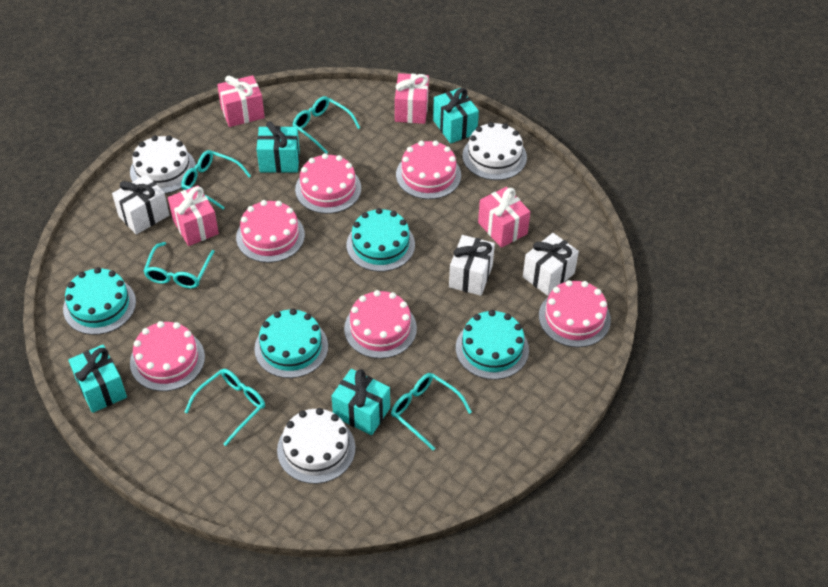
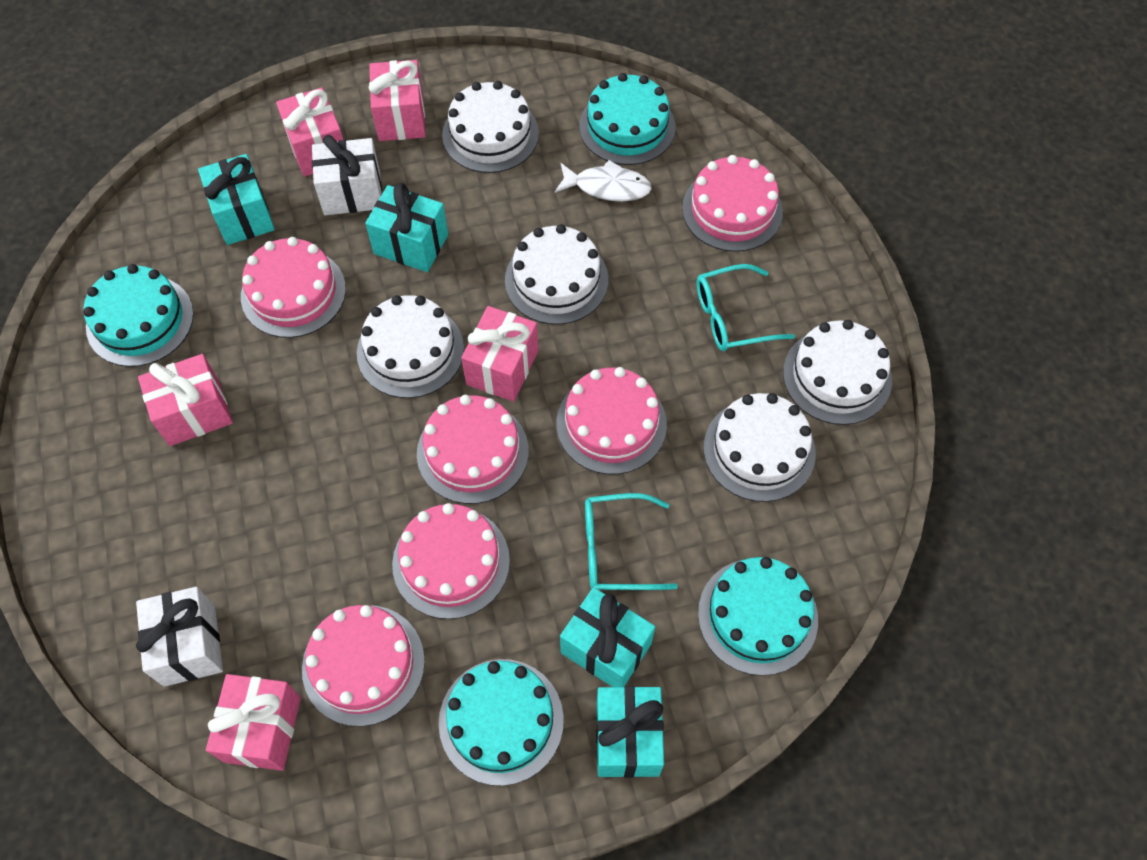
pink gift: [168,185,219,246] [217,75,265,127] [395,73,429,124] [478,187,530,248] = 4 -> [138,354,233,446] [206,674,301,771] [276,87,343,177] [369,60,426,141] [461,306,539,402] = 5
turquoise glasses: [143,242,215,289] [181,150,251,209] [185,369,265,446] [293,96,360,154] [391,373,472,451] = 5 -> [585,493,678,590] [697,264,795,351] = 2
white cake: [130,135,196,194] [277,408,355,484] [463,122,527,180] = 3 -> [357,295,464,398] [442,81,539,173] [505,224,608,325] [704,393,816,502] [783,320,892,425] = 5
white fish: none = 0 -> [555,160,652,201] = 1
white gift: [112,174,169,235] [449,235,495,296] [523,233,579,296] = 3 -> [136,587,223,687] [312,135,382,215] = 2

